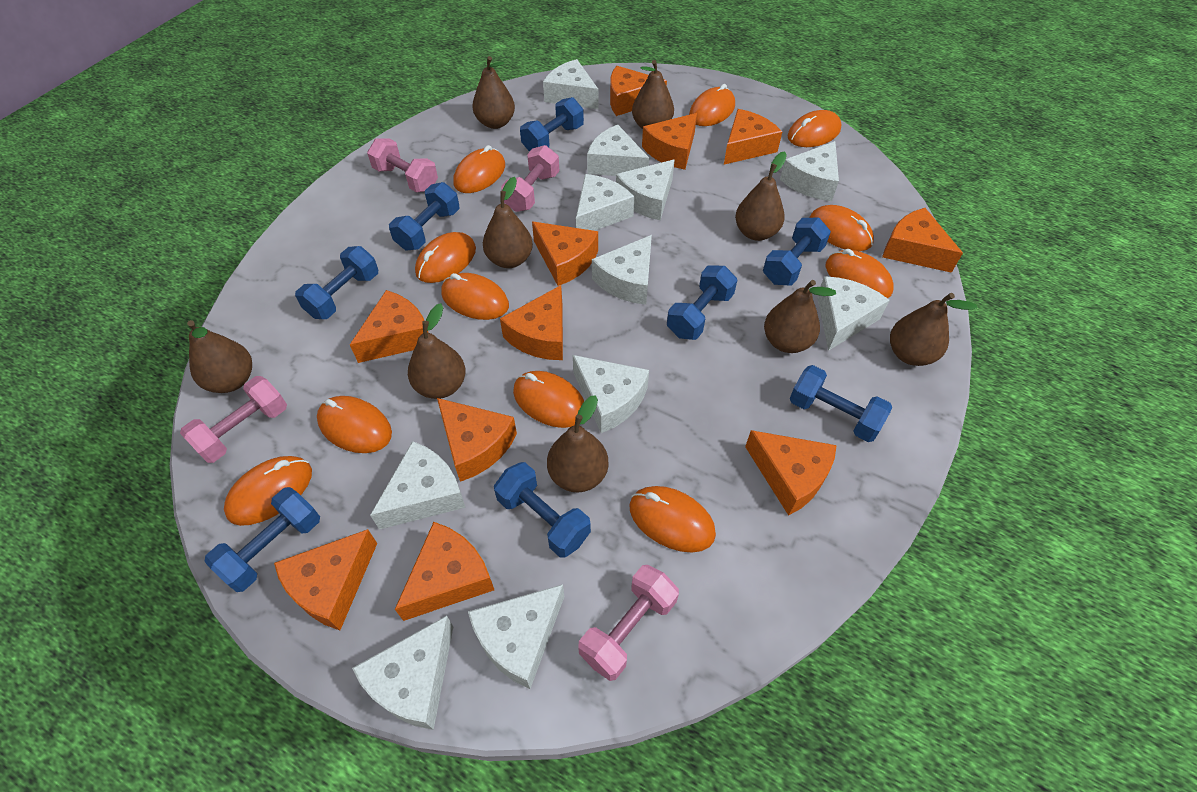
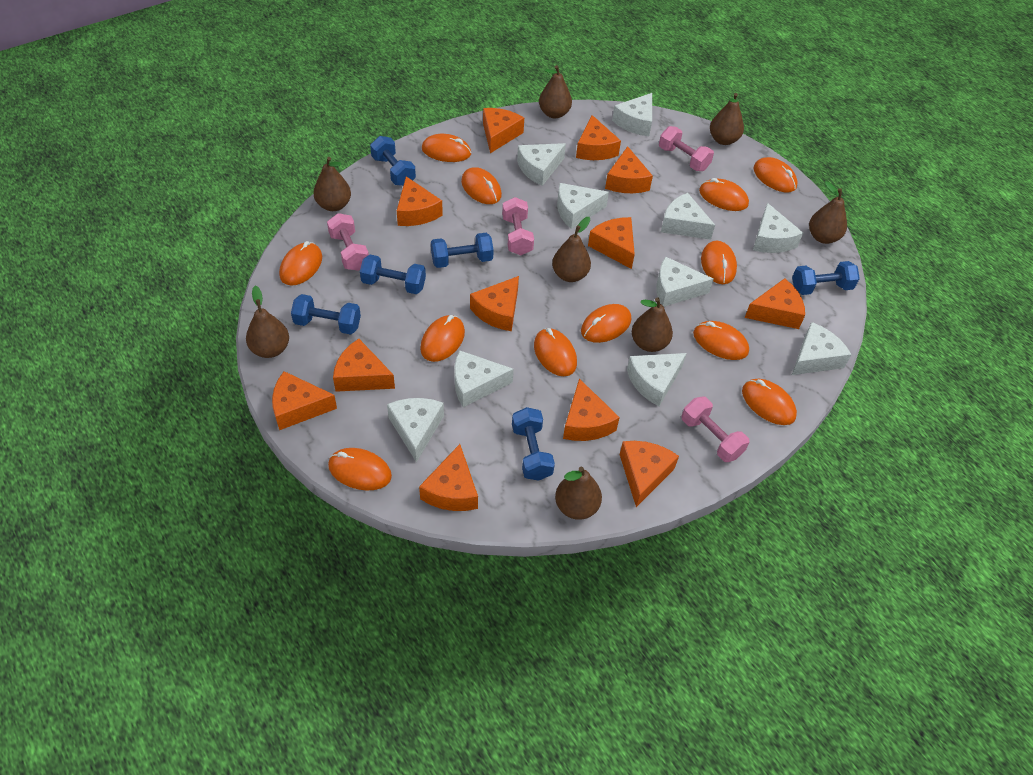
blue dumbbell: [204,487,320,592] [295,246,378,319] [389,182,460,250] [494,462,591,558] [520,97,584,152] [667,266,737,340] [763,217,831,286] [790,365,892,442] = 8 -> [291,294,361,335] [360,255,426,294] [370,136,416,186] [431,233,494,268] [512,407,555,481] [792,261,860,295] = 6
brown pear: [187,320,252,393] [408,303,466,399] [472,56,515,129] [483,177,533,268] [547,395,609,492] [632,60,674,129] [735,151,787,241] [764,280,836,353] [890,293,977,366] = 9 -> [246,286,289,358] [313,157,351,211] [539,65,572,119] [552,217,591,282] [555,467,602,520] [632,298,673,352] [710,93,744,145] [809,181,847,244] = 8
orange cheese: [274,529,377,630] [350,290,428,363] [395,522,494,621] [437,398,517,482] [500,285,563,360] [532,222,598,286] [610,66,667,116] [642,113,697,170] [724,109,782,165] [745,430,837,516] [882,208,963,273] = 11 -> [272,371,337,430] [333,339,395,392] [397,176,443,226] [419,444,478,511] [470,276,519,331] [483,108,524,153] [563,379,620,441] [576,115,621,160] [588,217,635,269] [605,146,653,193] [620,441,679,507] [745,278,805,329] = 12
orange mouse: [224,456,312,526] [317,396,392,453] [415,232,476,283] [441,273,509,320] [454,145,505,193] [513,371,584,428] [629,486,716,552] [689,84,735,126] [787,110,842,147] [809,205,874,251] [826,249,894,298] = 11 -> [279,241,322,286] [328,448,392,491] [420,315,465,362] [422,134,471,162] [461,167,502,204] [534,328,577,376] [581,304,631,343] [693,321,749,360] [699,178,749,211] [701,240,737,284] [742,378,797,425] [754,157,798,193] = 12
white cheese: [352,616,453,730] [370,441,466,530] [468,584,564,689] [543,59,598,109] [573,355,649,433] [576,174,635,231] [587,125,649,176] [592,235,652,305] [616,159,675,220] [780,141,839,201] [817,276,890,351] = 11 -> [387,398,444,462] [454,350,514,407] [517,143,566,186] [557,183,609,229] [612,93,652,136] [627,353,687,406] [656,256,714,307] [661,193,715,240] [753,203,803,253] [792,322,852,375] = 10

